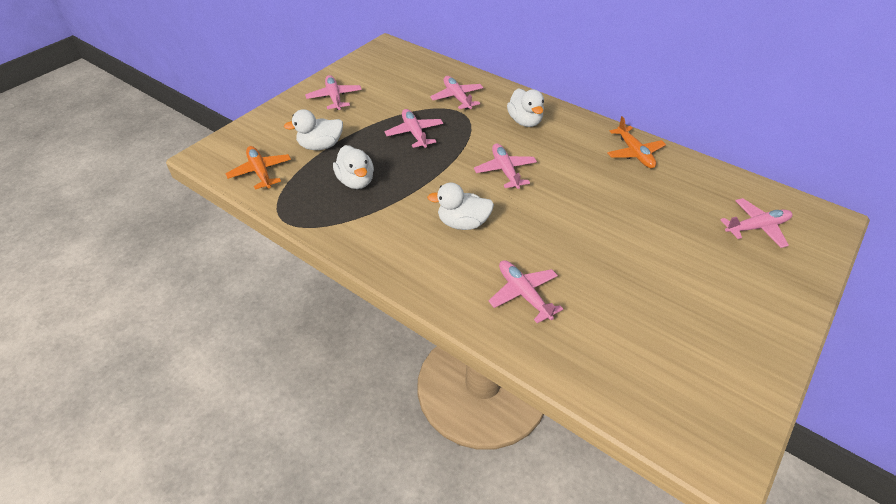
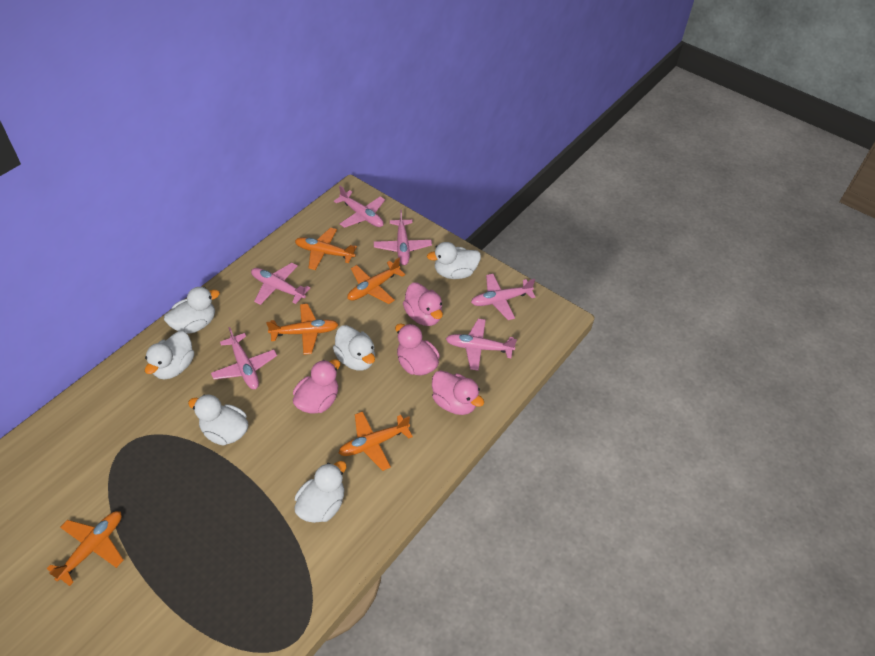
orange plane: [225,146,291,190] [607,116,666,168] = 2 -> [47,511,123,586] [266,304,339,355] [295,228,357,270] [339,411,413,471] [347,258,405,304] = 5
pink duck: none = 0 -> [293,359,340,414] [395,323,440,376] [403,282,443,326] [432,370,484,415] = 4
white duck: [284,109,343,150] [333,145,374,189] [427,182,494,230] [507,88,544,127] = 4 -> [145,331,194,380] [164,287,220,334] [188,394,248,446] [294,461,347,523] [333,325,375,371] [427,242,481,279] = 6

